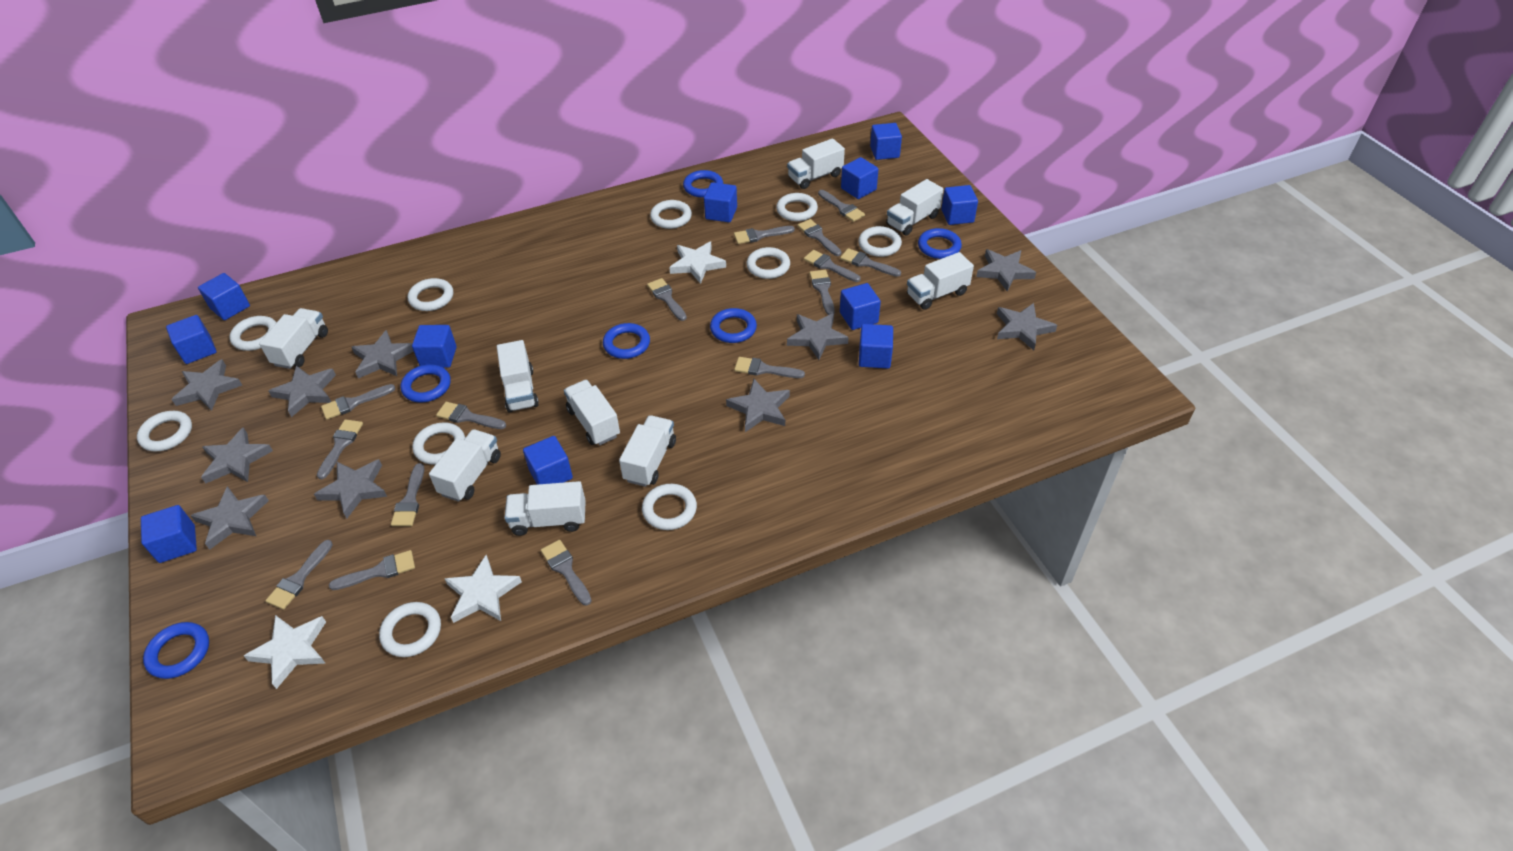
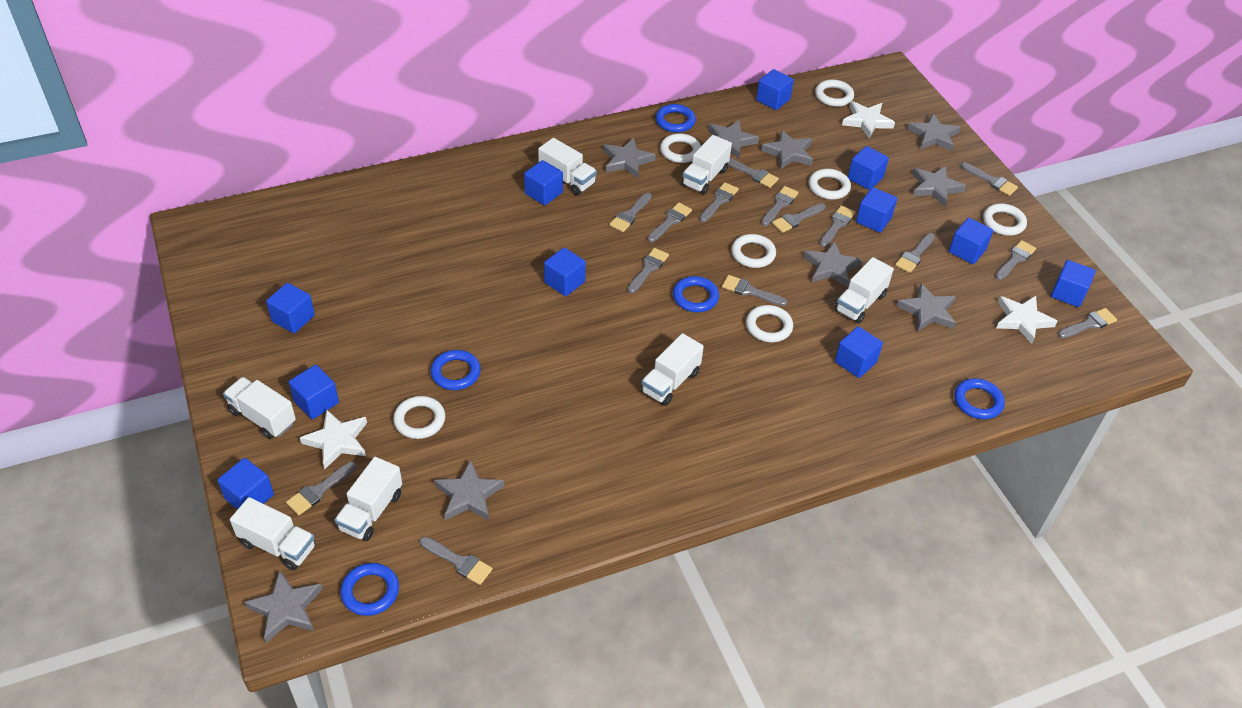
blue ring: [143,622,209,679] [401,364,451,403] [603,323,650,359] [683,170,723,197] [710,308,757,343] [918,228,962,259] = 6 -> [340,563,399,616] [430,350,481,390] [655,104,696,132] [673,276,719,312] [954,378,1005,419] = 5
grey star: [171,359,242,411] [190,486,269,550] [201,427,273,484] [269,365,336,417] [314,459,387,518] [351,330,413,379] [726,379,790,432] [787,313,849,360] [976,249,1036,292] [997,303,1057,350] = 10 -> [244,570,322,643] [434,460,505,520] [603,138,656,178] [708,120,759,159] [761,130,813,170] [803,241,862,287] [896,283,956,331] [907,114,961,151] [912,166,966,207] = 9
white ring: [137,411,192,452] [229,316,277,351] [379,602,441,657] [408,278,453,311] [412,422,465,464] [642,484,697,530] [650,200,692,229] [747,247,790,279] [776,193,818,221] [858,226,902,257] = 10 -> [393,396,445,439] [660,133,701,163] [731,234,776,268] [746,305,793,342] [809,169,851,200] [815,79,854,107] [983,203,1027,236] = 7
white truck: [259,308,328,369] [429,429,501,502] [497,340,539,412] [504,481,586,536] [564,380,620,445] [619,415,676,487] [787,138,845,189] [886,179,943,235] [907,252,974,310] = 9 -> [223,377,296,439] [230,497,316,570] [335,457,402,541] [538,138,597,196] [641,333,704,406] [681,135,732,194] [835,257,894,323] = 7

